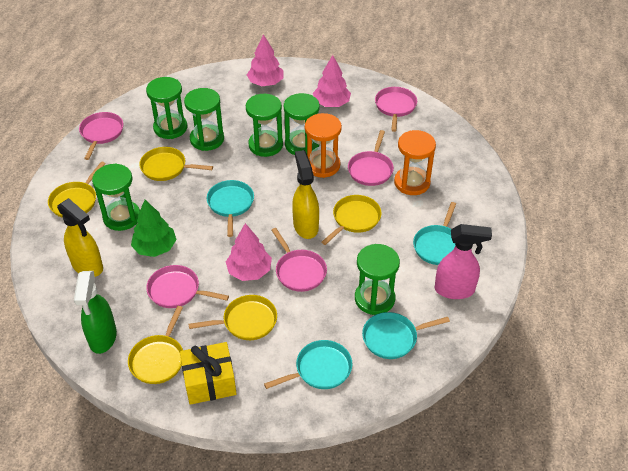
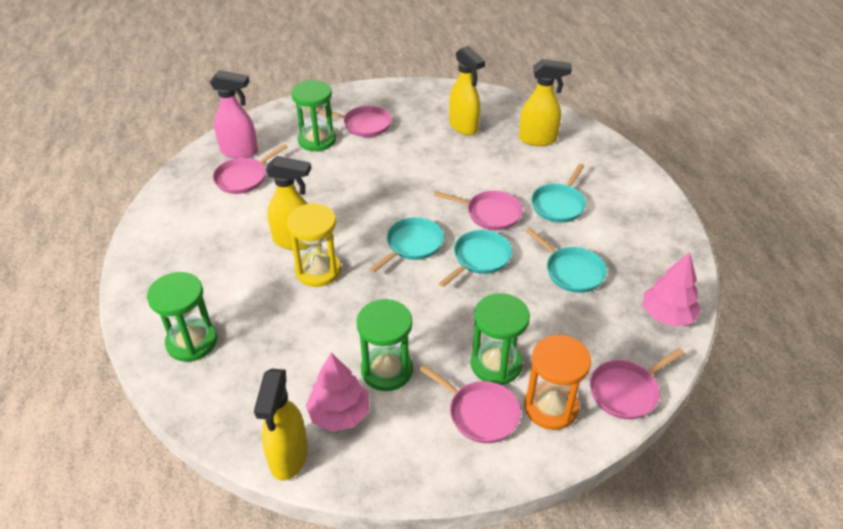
green hourglass: [92,163,140,231] [146,77,187,139] [184,88,224,151] [246,94,283,157] [284,93,320,155] [355,244,400,315] = 6 -> [147,272,217,362] [291,80,336,152] [356,299,413,391] [471,293,530,385] = 4
green spray bottle: [74,271,117,354] = 1 -> none = 0
green tree: [131,200,177,257] = 1 -> none = 0
orange hourglass: [305,113,342,178] [394,130,436,195] = 2 -> [524,335,591,430] = 1
pink tree: [226,223,272,281] [247,34,283,86] [313,55,351,107] = 3 -> [306,353,369,432] [643,252,701,327] = 2
yellow gift: [180,342,237,405] = 1 -> none = 0
yellow hourglass: none = 0 -> [287,203,341,287] = 1
yellow pan: [48,161,106,218] [128,306,183,384] [139,147,213,181] [188,295,277,340] [321,195,381,245] = 5 -> none = 0
yellow spray bottle: [57,198,103,277] [292,150,319,239] = 2 -> [254,368,308,481] [265,156,311,250] [449,46,485,136] [519,59,572,146] = 4

